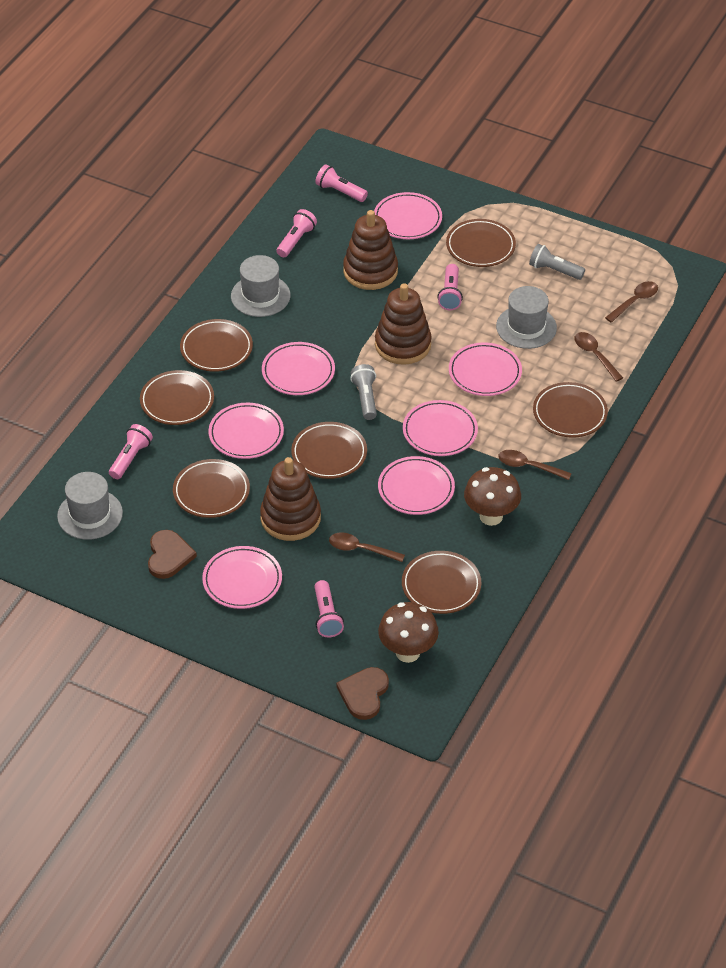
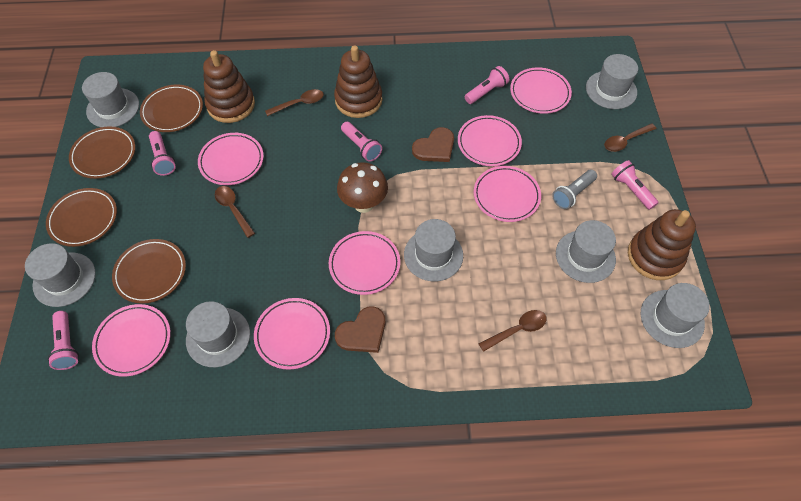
brown mushroom: [378,602,439,663] [464,467,521,526] = 2 -> [337,162,388,213] = 1
brown plate: [140,370,214,425] [173,459,250,518] [180,319,253,372] [291,422,367,479] [402,551,481,614] [446,219,516,267] [533,382,608,438] = 7 -> [46,188,117,247] [69,127,135,179] [112,239,186,304] [140,85,203,132] = 4
grey flashlight: [350,364,377,420] [529,244,585,280] = 2 -> [552,170,597,209] = 1
grey hat: [57,472,123,540] [231,255,291,317] [496,286,557,349] = 3 -> [25,243,96,307] [82,72,139,127] [186,301,250,367] [404,219,463,282] [556,220,616,283] [586,54,638,109] [641,283,710,348] = 7

